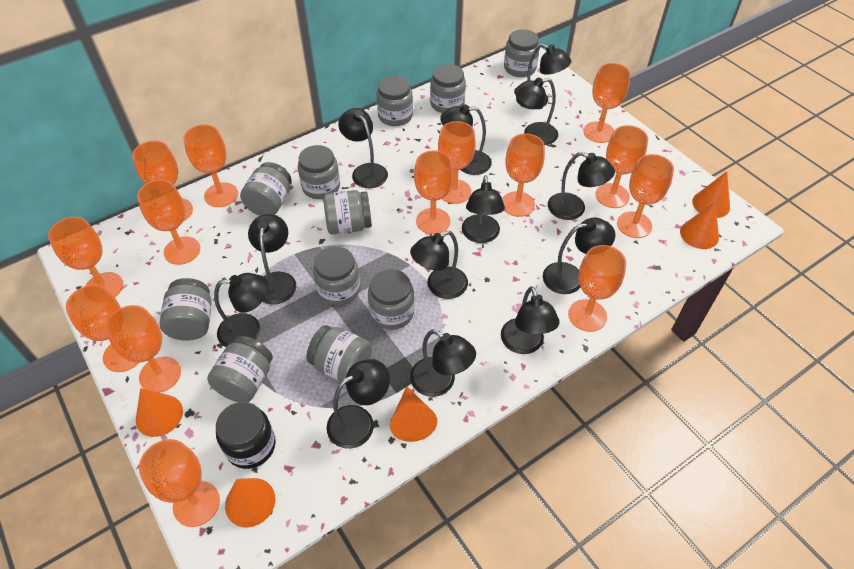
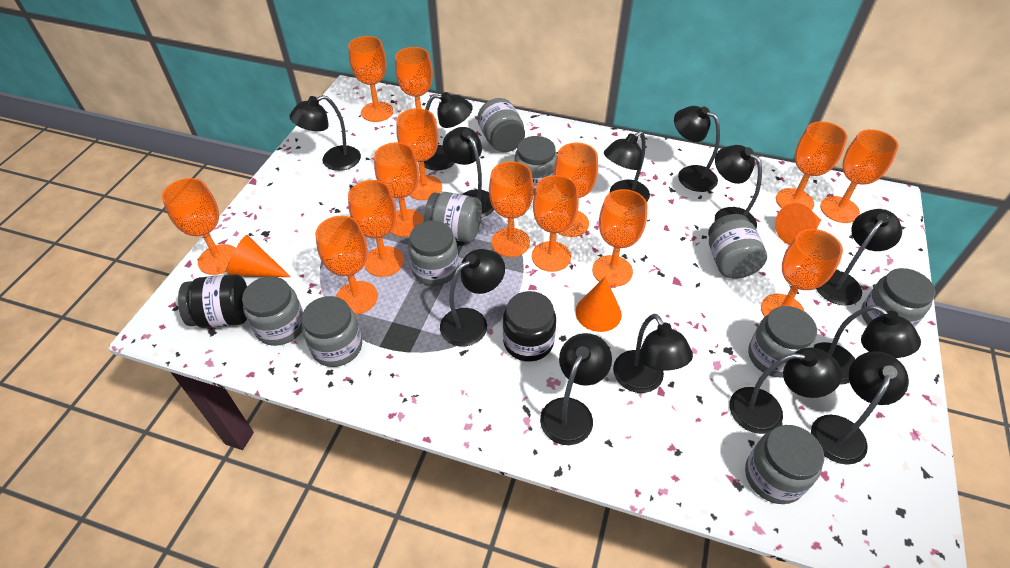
black jar: [216,402,276,469] = 1 -> [178,274,247,328] [503,291,556,362] = 2
grey jar: [159,278,211,341] [207,336,273,402] [240,162,292,216] [298,145,340,199] [306,325,372,382] [313,246,360,306] [323,190,372,234] [368,269,414,330] [377,76,413,126] [430,64,466,113] [504,29,539,77] = 11 -> [242,276,303,346] [302,296,362,367] [408,221,459,286] [424,192,482,243] [477,98,525,152] [515,136,557,195] [708,214,767,279] [745,425,824,504] [748,306,817,378] [861,268,936,327] = 10
orange cone: [136,388,183,437] [225,478,275,528] [390,387,437,442] [680,202,719,249] [692,171,730,218] = 5 -> [227,235,291,277] [575,277,622,332] [775,203,821,245] = 3

